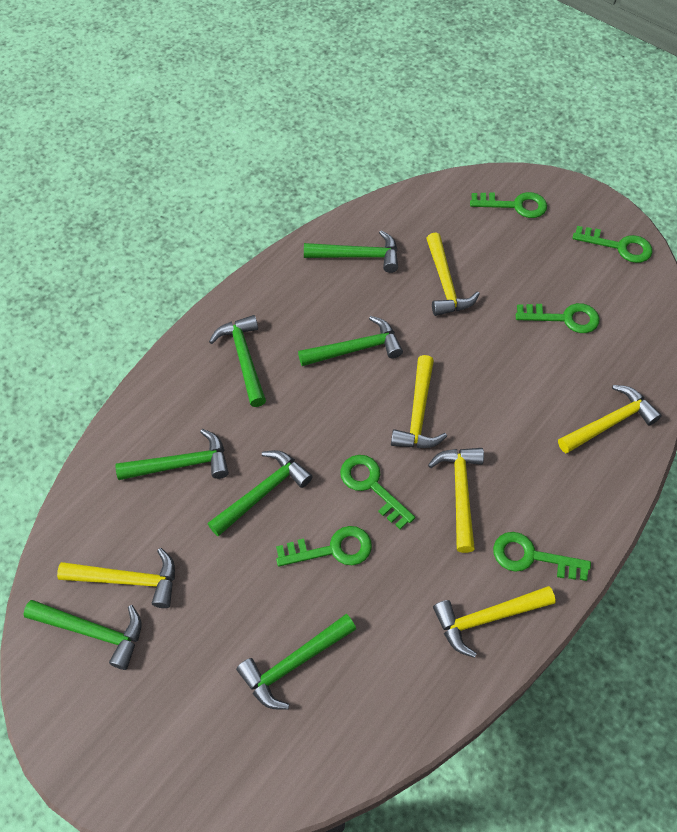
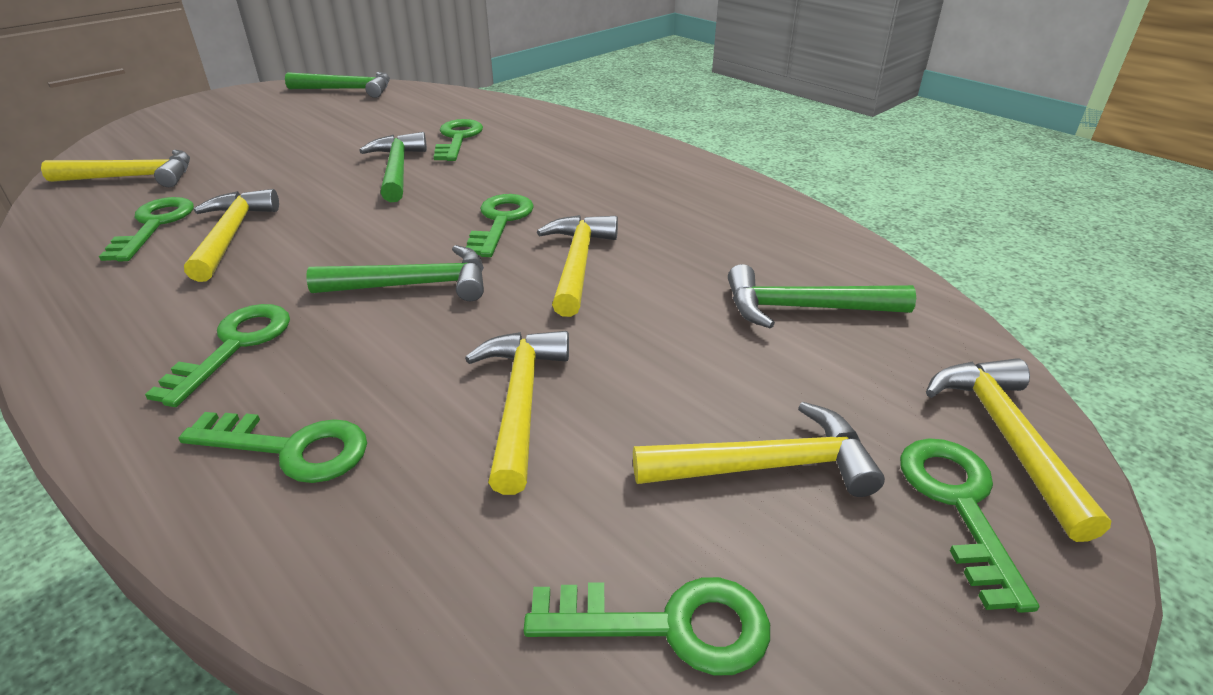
green hammer: [24,600,141,670] [115,429,229,480] [208,450,313,536] [209,315,266,407] [236,614,356,710] [298,316,403,366] [304,230,398,273] = 7 -> [285,72,390,98] [306,245,484,301] [359,132,427,202] [728,264,916,329] = 4
green key: [276,526,372,566] [340,455,415,529] [470,192,547,218] [493,532,591,581] [516,303,600,333] [573,226,653,263] = 6 -> [99,197,194,262] [145,304,290,407] [179,412,367,483] [433,119,483,161] [466,194,534,257] [524,577,770,675] [900,438,1039,613] = 7

